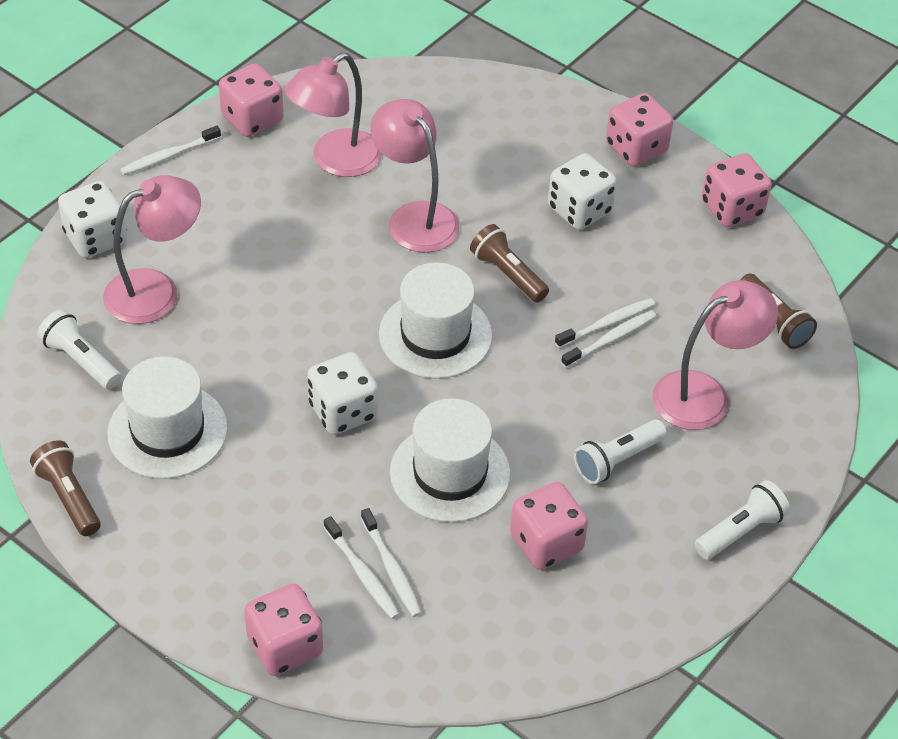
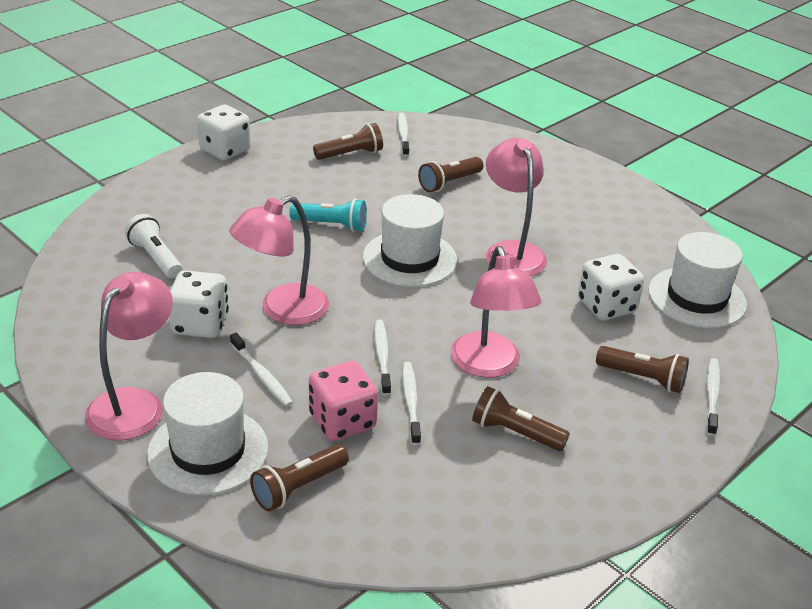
brown flashlight: [30,440,101,536] [470,224,549,303] [741,274,817,349] = 3 -> [250,444,349,511] [313,123,383,160] [418,157,483,192] [472,386,570,451] [596,346,689,393] = 5
pink dice: [219,63,284,137] [244,583,323,676] [510,482,588,570] [606,93,673,166] [702,153,772,227] = 5 -> [309,361,378,441] = 1
turquoise flashlight: none = 0 -> [289,199,367,232] = 1
white flashlight: [38,309,121,389] [574,420,667,484] [695,480,790,559] = 3 -> [125,214,182,278] = 1

